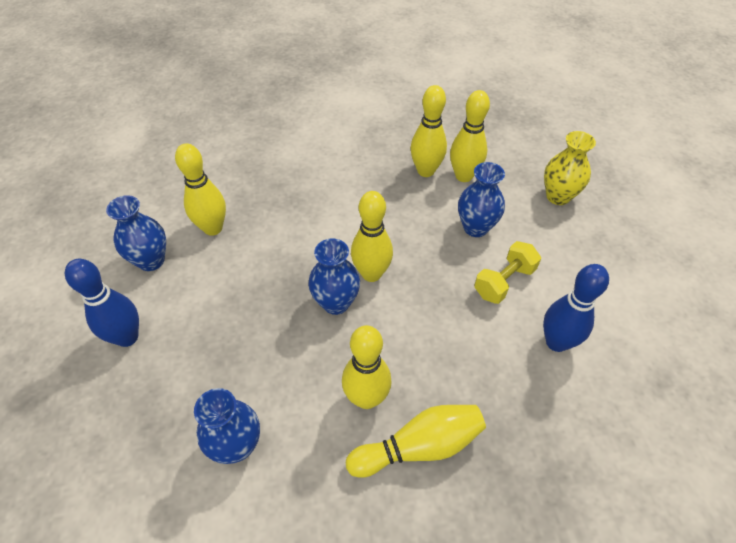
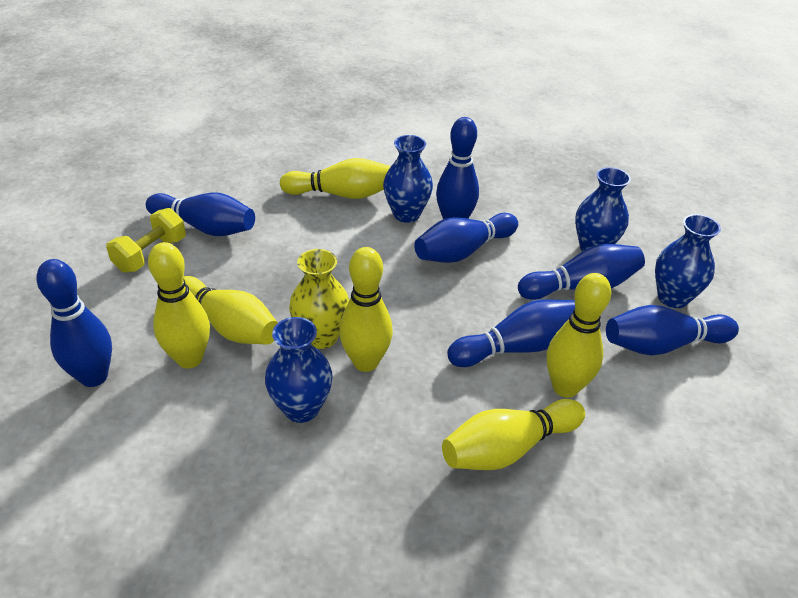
blue bowling pin: [65,259,139,347] [543,264,609,352] = 2 -> [36,259,112,387] [146,192,255,236] [414,213,518,263] [436,117,479,219] [447,299,575,367] [518,244,645,300] [606,305,739,355] = 7

